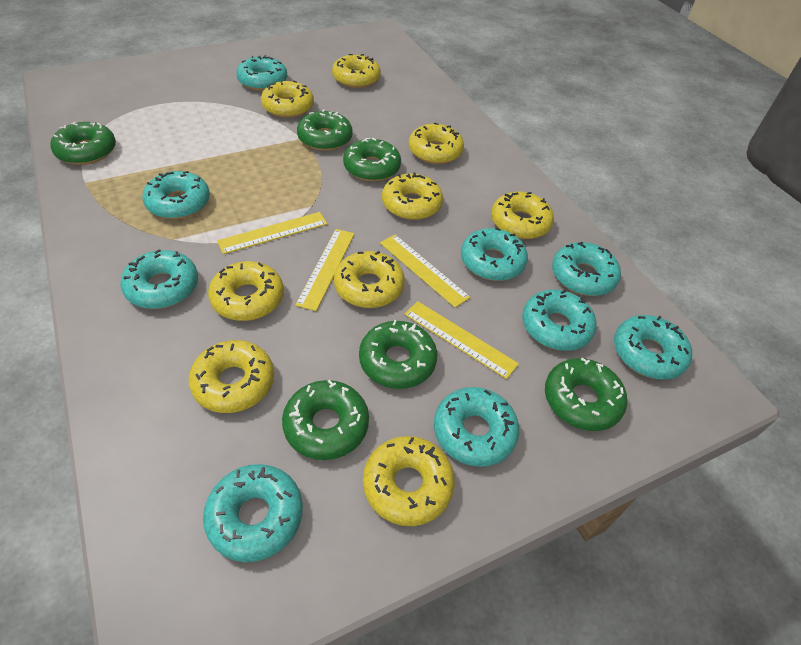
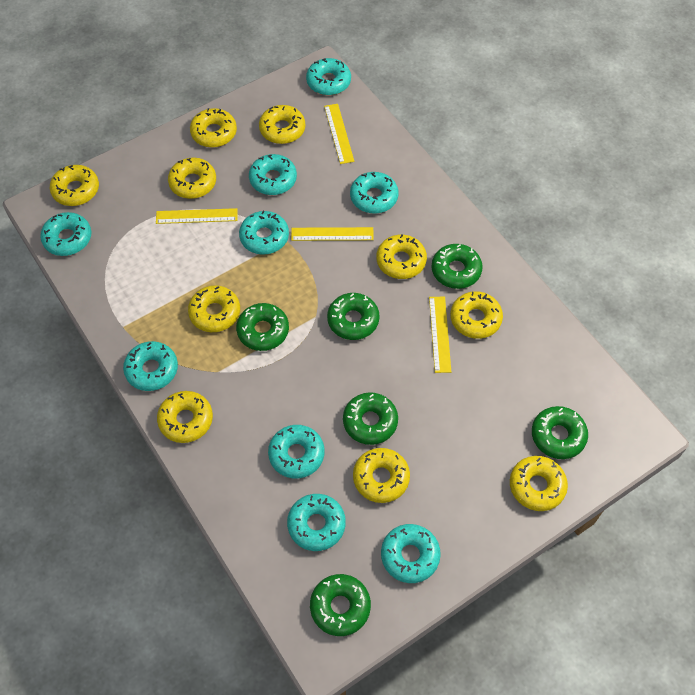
yellow donut: [188,340,274,413] [208,261,284,321] [261,80,314,118] [332,54,381,88] [334,251,405,308] [363,436,455,526] [382,172,443,220] [408,123,464,164] [491,192,554,239] = 9 -> [50,165,99,206] [157,391,213,443] [168,157,216,199] [188,285,240,332] [190,108,237,148] [259,105,305,144] [353,448,410,503] [376,234,427,279] [450,291,503,339] [510,456,568,511] = 10

